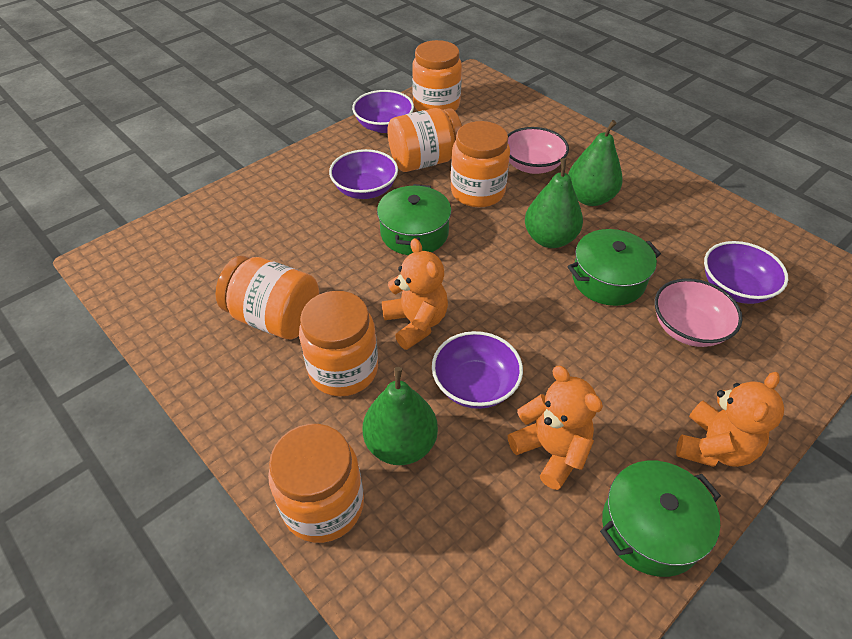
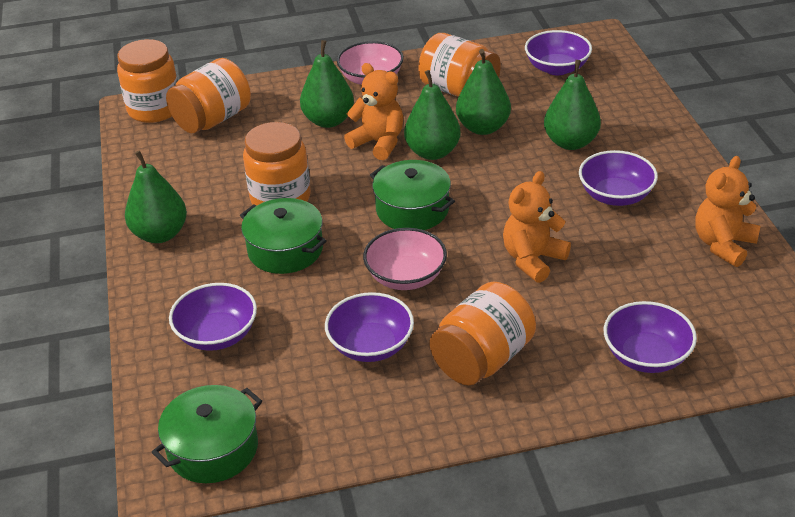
green pear: [363,367,438,465] [525,158,583,248] [568,120,623,206] = 3 -> [125,150,187,243] [300,40,354,128] [404,70,461,160] [456,49,511,135] [544,60,601,150] = 5
orange jar: [216,256,319,340] [268,424,364,543] [299,291,378,397] [387,108,462,172] [412,40,462,111] [451,121,510,207] = 6 -> [117,39,178,123] [166,58,251,133] [243,122,311,205] [418,33,501,97] [430,282,536,386] = 5
purple bowl: [329,149,398,199] [352,90,414,133] [432,331,523,409] [704,241,788,304] = 4 -> [169,283,257,351] [325,292,414,362] [525,30,592,75] [579,150,658,206] [604,301,697,373] = 5

